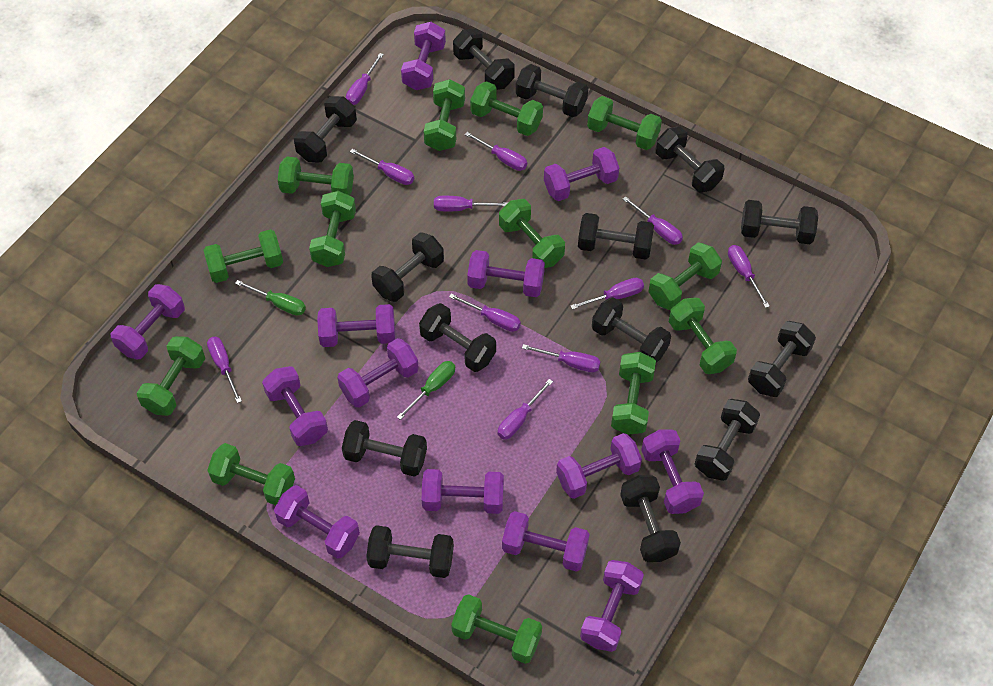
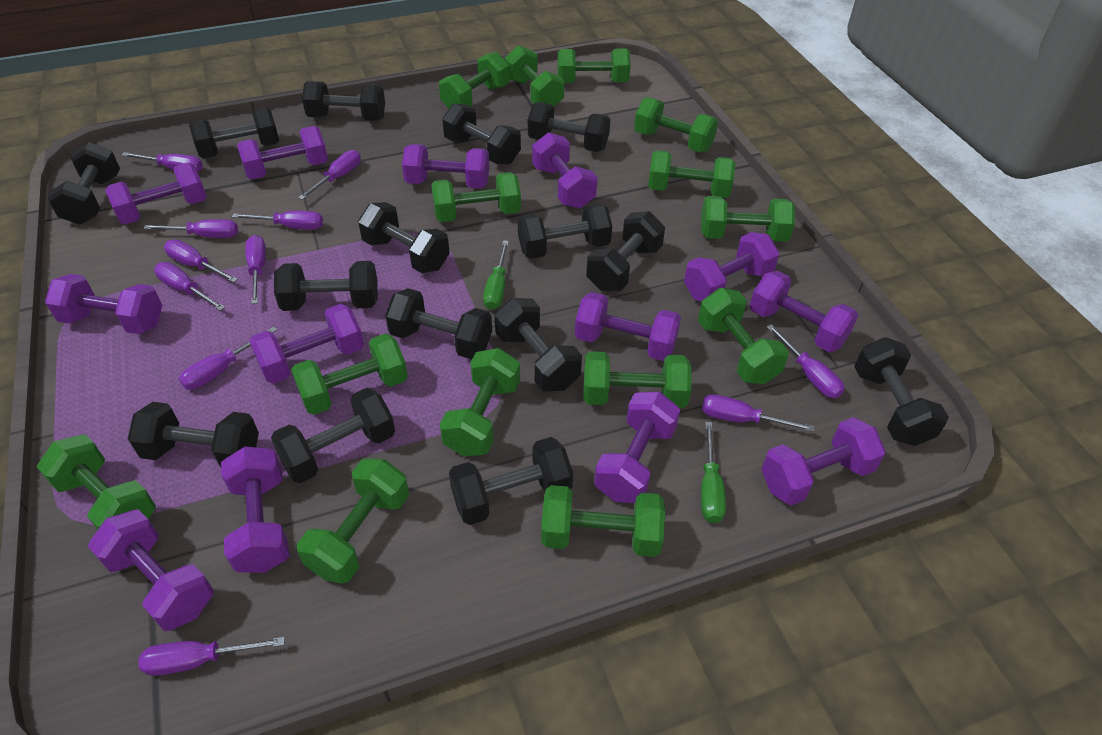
black dumbbell: [294,96,357,163] [342,420,427,477] [366,525,454,578] [371,232,444,302] [419,303,496,372] [453,28,515,90] [516,64,588,117] [578,213,654,259] [592,297,671,363] [620,475,681,562] [655,127,724,193] [695,399,760,481] [741,200,818,244] [748,321,816,397] = 14 -> [47,142,120,225] [128,402,259,467] [189,108,279,158] [271,388,395,483] [274,261,378,311] [302,81,385,121] [358,202,450,273] [385,288,492,359] [442,103,521,165] [449,437,573,525] [495,298,582,391] [518,203,612,259] [528,102,610,152] [586,211,665,291] [854,337,949,446] = 15
green dumbbell: [137,336,205,416] [203,229,283,283] [207,443,295,505] [278,157,354,196] [309,191,356,267] [424,79,465,151] [451,594,542,664] [470,81,543,136] [499,199,565,268] [587,96,662,150] [611,352,656,435] [648,242,722,310] [669,298,737,374] = 13 -> [37,434,156,530] [291,333,408,415] [297,459,409,583] [431,172,521,222] [439,52,509,108] [440,348,520,456] [504,45,565,107] [541,485,665,557] [557,48,631,83] [583,351,692,408] [634,97,718,152] [648,150,736,198] [698,288,789,384] [701,196,795,242] = 14

